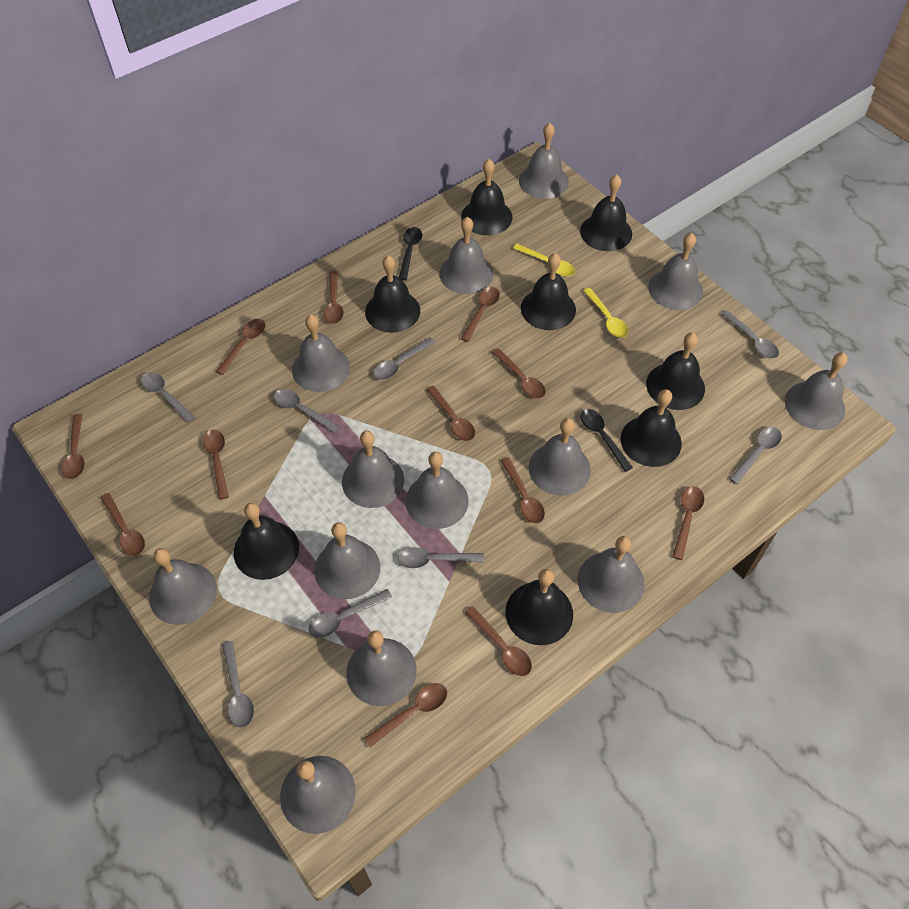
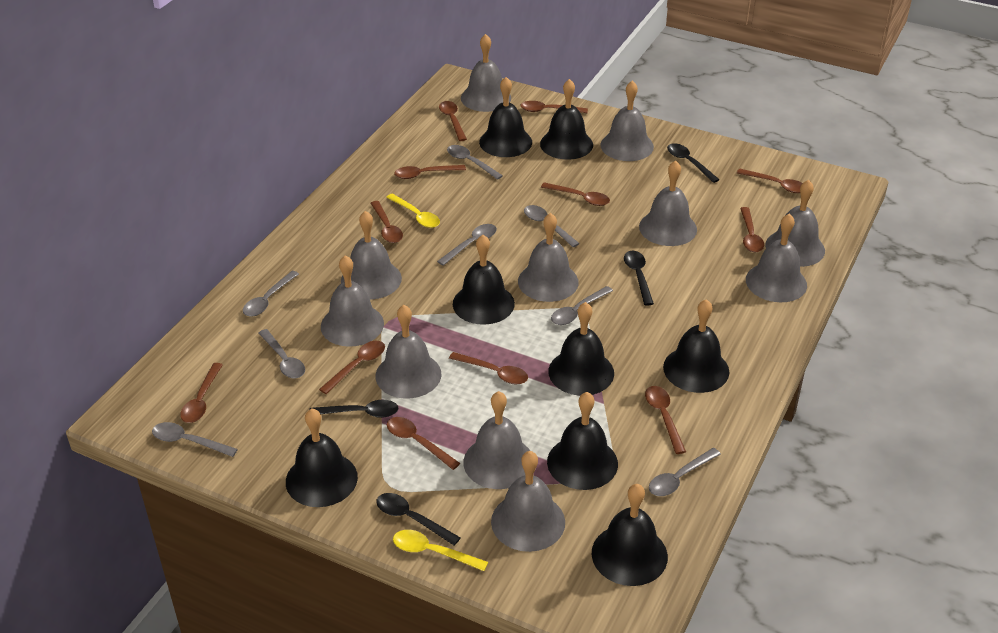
black spoon: [399,227,422,280] [580,409,633,472] = 2 -> [309,400,399,418] [376,493,461,546] [624,251,654,306] [667,143,720,183] = 4
grey bell: [149,548,217,625] [280,756,356,834] [292,315,350,392] [314,522,380,599] [342,431,404,508] [346,630,417,706] [405,452,469,529] [440,217,493,294] [519,123,569,199] [529,418,591,496] [578,536,644,613] [648,233,703,310] [785,353,848,430] = 13 -> [321,255,384,347] [341,211,402,299] [375,305,441,399] [461,34,511,112] [463,391,530,489] [491,451,565,552] [518,213,579,302] [600,80,654,161] [639,160,697,246] [746,214,807,302] [765,180,825,267] = 11

